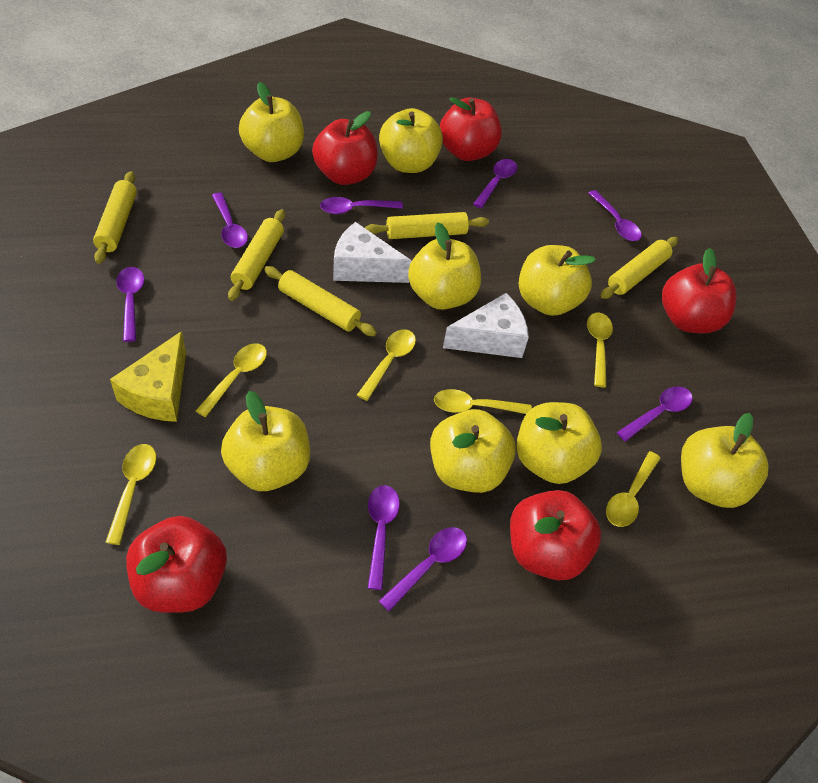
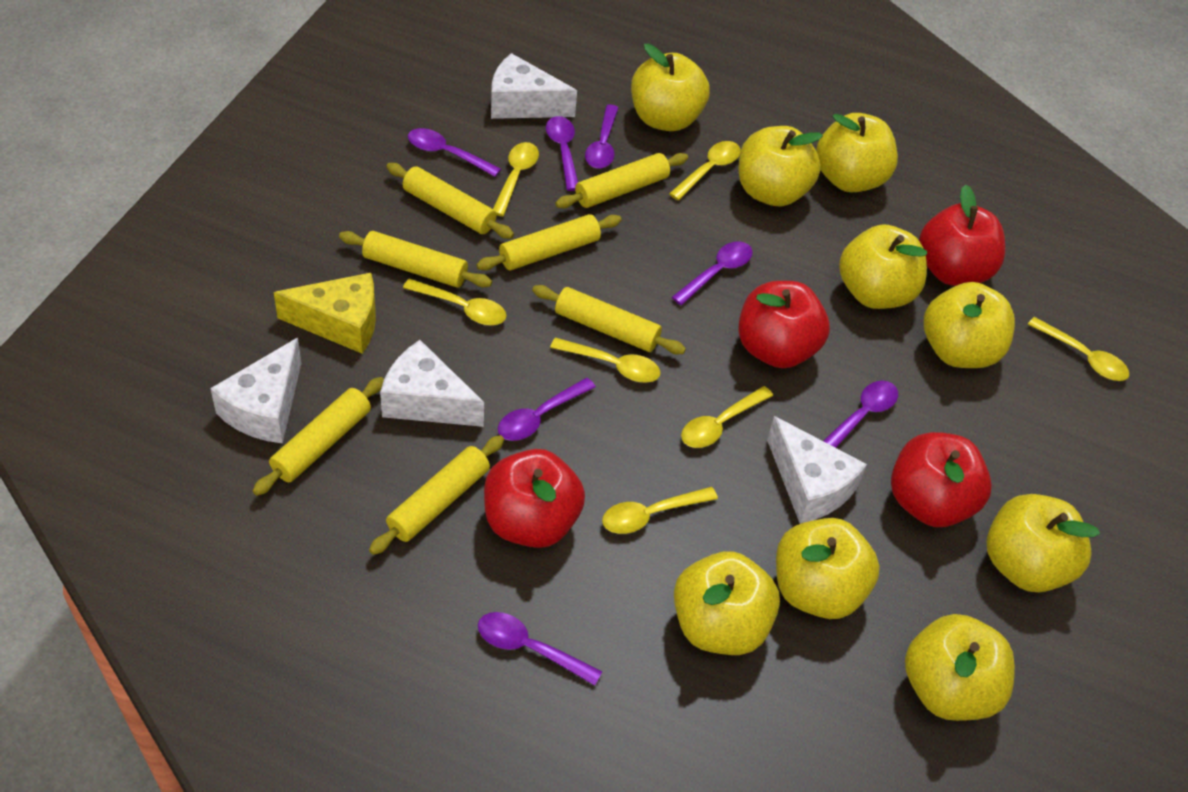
purple spoon: [116,267,144,342] [212,192,248,248] [320,197,403,214] [368,485,400,590] [379,527,467,611] [473,159,517,208] [589,190,642,241] [617,386,693,441] = 8 -> [408,128,501,177] [478,612,602,686] [498,378,596,441] [546,116,578,191] [585,105,618,169] [672,241,753,305] [823,380,898,448] = 7
red apple: [126,516,227,613] [312,111,378,185] [440,97,502,161] [510,490,601,580] [662,248,736,333] = 5 -> [484,449,585,548] [738,281,830,368] [891,432,992,527] [919,185,1005,286] = 4
white cheese: [333,222,412,283] [443,293,529,358] = 2 -> [210,338,301,443] [380,340,484,427] [491,53,577,119] [767,416,867,524] = 4
yellow apple: [221,391,310,491] [239,82,304,162] [379,108,443,173] [408,222,481,310] [430,409,516,493] [516,402,602,484] [519,245,596,316] [681,413,769,508] = 8 -> [631,44,710,131] [674,551,780,655] [739,126,823,207] [776,518,880,619] [816,113,898,192] [839,224,927,309] [905,614,1015,721] [924,282,1015,368] [987,494,1100,592] = 9
yellow rolling pin: [93,171,137,264] [228,209,285,301] [264,266,377,336] [365,212,489,239] [601,237,678,299] = 5 -> [253,377,384,496] [339,231,492,288] [369,435,504,555] [386,163,514,239] [476,214,622,271] [532,285,686,354] [555,153,688,208] = 7
yellow spoon: [105,444,156,545] [196,343,267,417] [357,329,416,401] [434,389,532,414] [587,313,613,387] [606,451,661,527] = 6 -> [403,279,507,326] [493,142,539,216] [550,338,661,383] [602,487,718,534] [669,141,741,200] [681,386,773,448] [1028,317,1129,381] = 7

